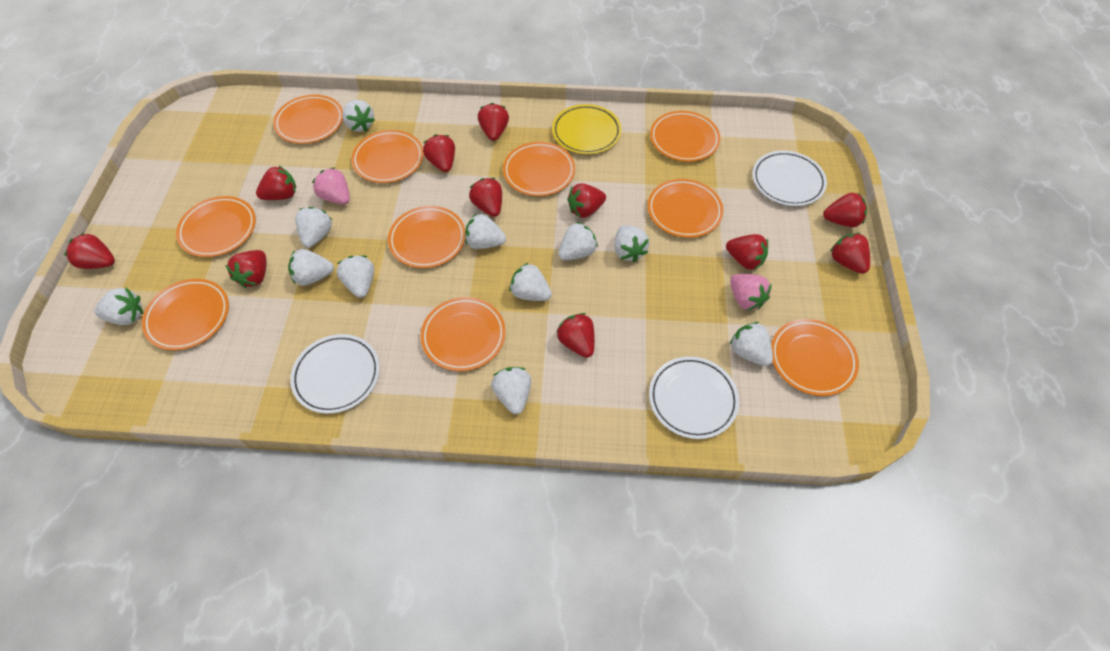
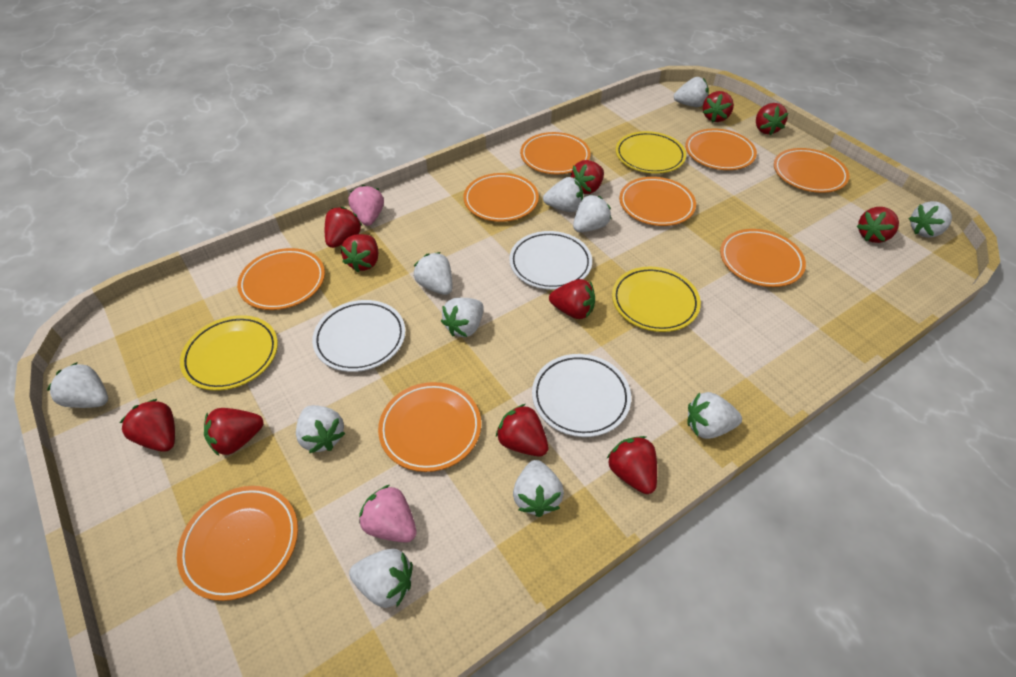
orange plate: [142,279,229,351] [176,196,256,257] [273,95,343,144] [351,130,424,183] [388,206,465,268] [421,297,506,371] [503,142,575,196] [648,179,723,238] [650,111,720,162] [771,319,859,396] = 10 -> [177,486,298,601] [237,248,325,310] [378,382,481,472] [463,173,539,222] [520,132,591,174] [619,177,696,226] [685,129,757,170] [720,229,806,287] [774,148,849,193] = 9
yellow plate: [552,104,622,154] = 1 -> [180,315,278,391] [612,267,701,332] [616,131,686,174] = 3

